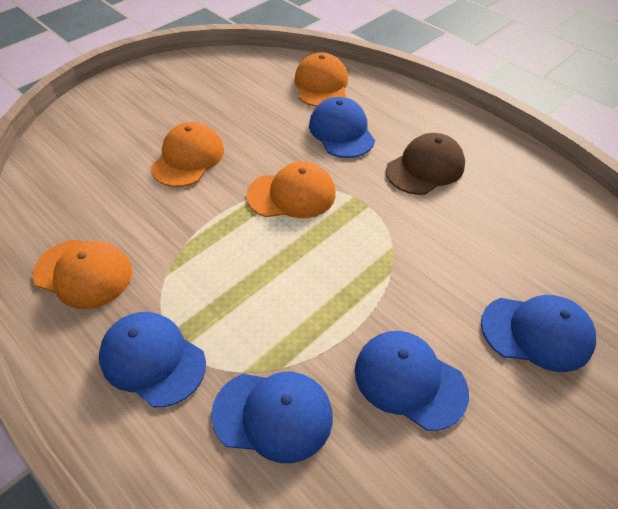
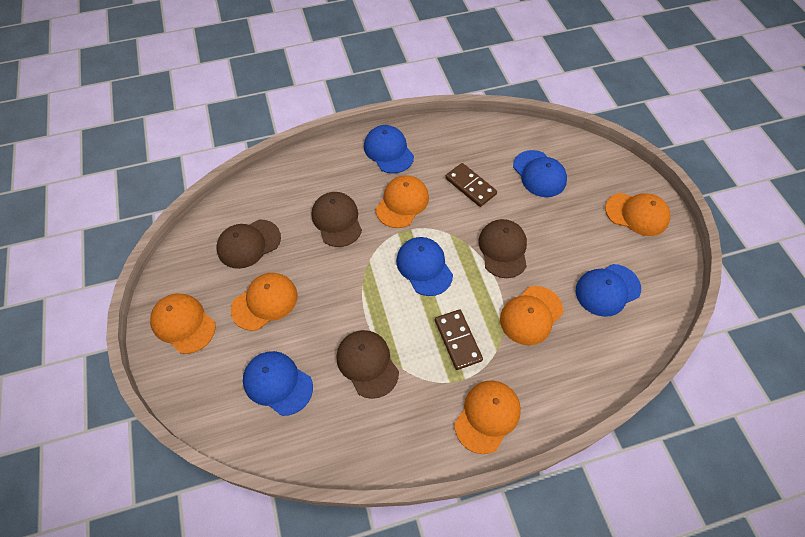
brown cap: [386,133,465,195] = 1 -> [217,219,281,269] [312,192,362,247] [336,330,399,399] [478,219,527,278] = 4
brown domino: none = 0 -> [435,309,483,370] [445,163,497,207] = 2
orange cap: [33,240,132,309] [151,122,224,187] [246,161,336,218] [294,52,348,107] = 4 -> [150,293,216,354] [231,273,298,331] [375,175,429,228] [454,381,521,454] [500,286,563,345] [605,193,670,236] = 6

